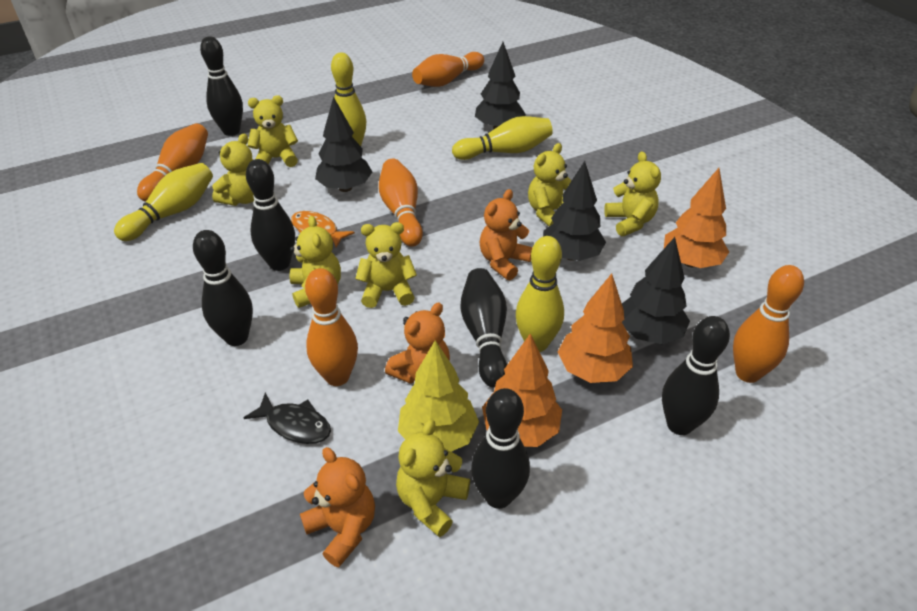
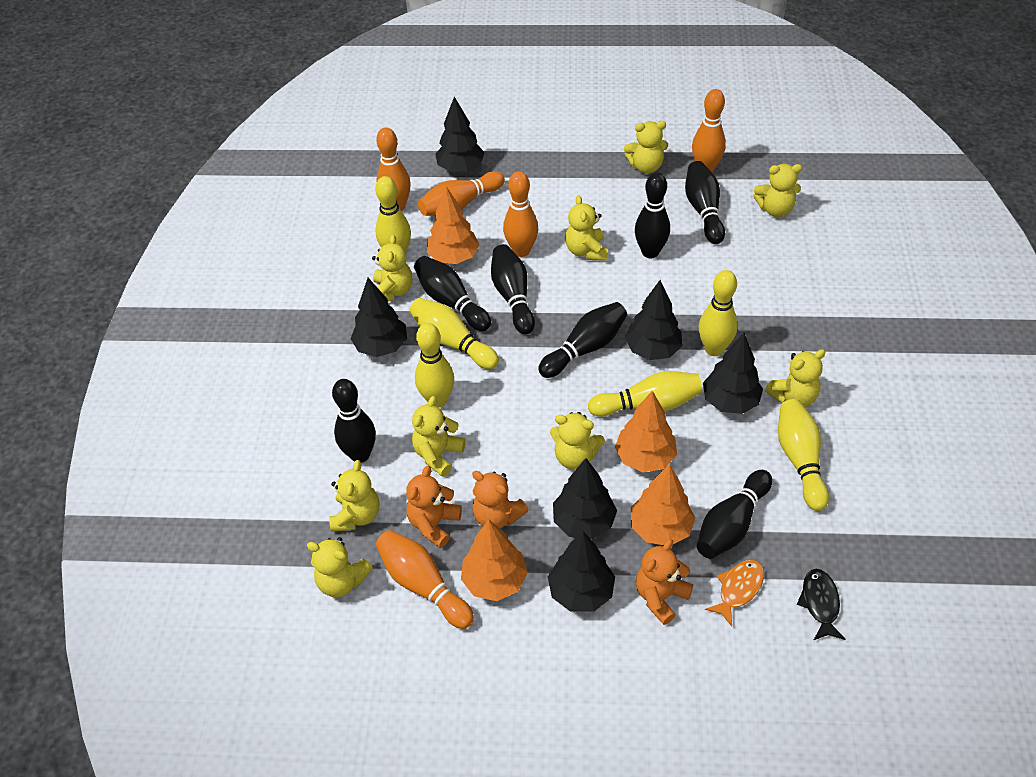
black bowling pin: [193,230,253,346] [200,36,243,136] [246,159,295,271] [460,268,507,388] [471,388,530,509] [662,316,730,435] = 6 -> [332,379,376,463] [414,256,491,331] [491,244,535,335] [538,302,627,378] [635,172,670,258] [685,161,725,244] [697,470,772,559] = 7
black tree: [315,96,372,192] [475,42,526,129] [543,161,606,261] [622,237,690,344] = 4 -> [351,278,407,357] [435,97,485,172] [548,531,615,611] [553,458,617,540] [625,280,682,360] [703,333,763,414] = 6
orange tree: [482,333,562,447] [558,274,633,383] [664,168,729,268] = 3 -> [427,186,479,264] [461,520,528,601] [615,391,677,473] [631,464,695,545] = 4
yellow bowling pin: [114,163,213,241] [331,52,366,146] [452,116,553,160] [516,236,564,352] = 4 -> [375,176,411,253] [410,298,499,369] [415,323,454,408] [588,371,702,417] [699,270,738,356] [778,399,829,511] = 6
yellow teddy bear: [212,134,255,206] [248,95,298,167] [290,216,341,308] [355,222,417,308] [396,420,470,537] [528,143,572,226] [604,152,661,236] = 7 -> [307,537,373,597] [329,460,379,532] [372,235,412,302] [412,396,466,477] [550,412,605,470] [565,195,607,261] [624,121,668,174] [753,164,802,217] [765,349,826,407] = 9
yellow tree: [398,340,479,452] = 1 -> none = 0

